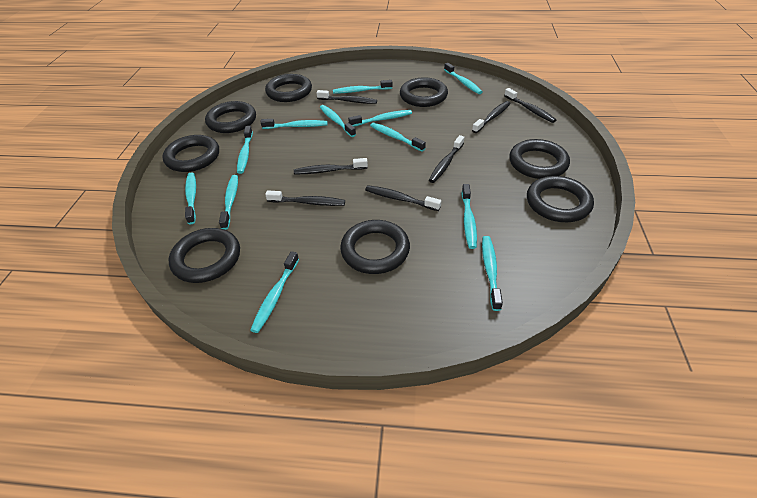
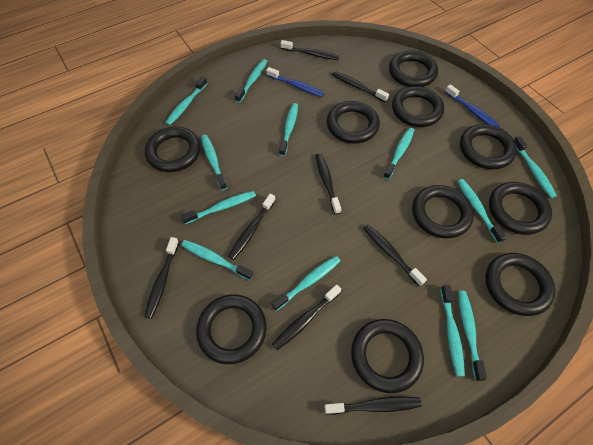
black ring: [162,135,219,172] [169,228,240,283] [205,101,256,133] [265,74,312,102] [340,220,410,274] [400,77,448,107] [509,139,570,179] [527,176,594,222] = 8 -> [145,127,201,172] [196,294,266,364] [327,101,380,144] [351,319,424,393] [389,51,438,87] [392,86,444,127] [412,185,474,238] [460,124,517,169] [486,253,555,316] [489,182,552,235] = 10
black toothbrush: [265,191,345,206] [294,158,368,174] [316,90,377,104] [365,185,441,211] [429,135,464,183] [472,101,511,133] [504,88,556,123] = 7 -> [144,237,179,319] [228,194,276,260] [272,285,341,350] [281,40,339,60] [315,153,341,215] [324,396,422,415] [332,71,389,102] [363,224,427,286] = 8
blue toothbrush: none = 0 -> [266,67,324,97] [445,84,500,127] = 2

